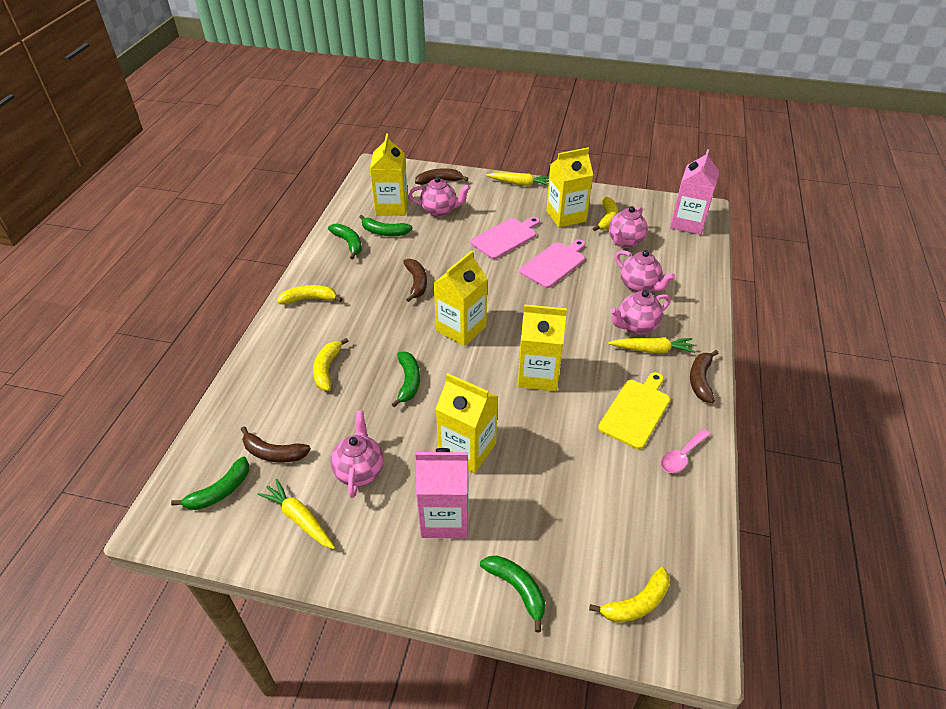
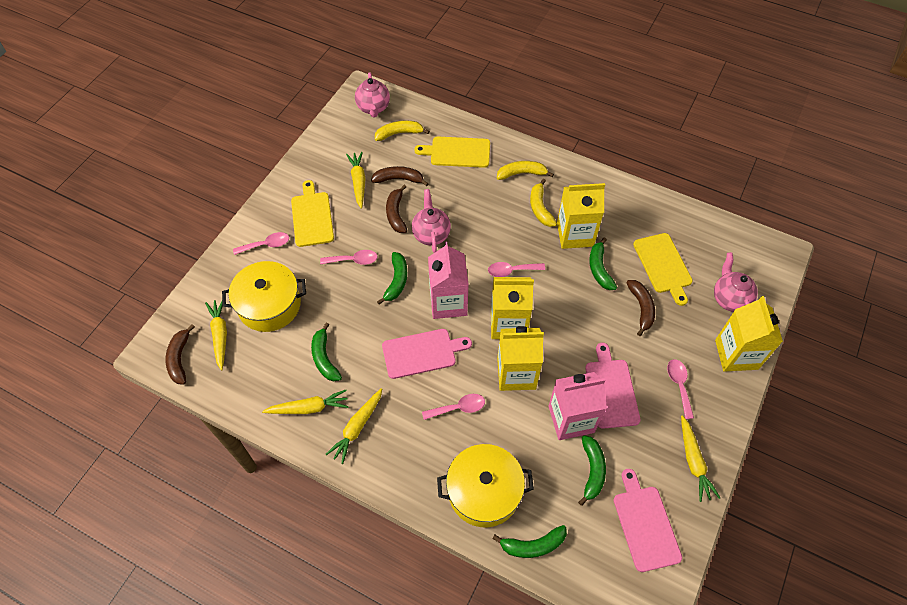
pink cutting board: [470,217,540,259] [519,240,585,288] = 2 -> [382,329,472,379] [585,343,641,429] [614,469,682,572] = 3
pink spoon: [661,429,711,473] = 1 -> [233,232,289,255] [320,250,378,265] [422,394,485,420] [488,262,545,277] [667,359,694,419] = 5
pink teapot: [330,411,384,498] [409,177,471,217] [609,206,648,248] [610,290,671,334] [615,250,675,292] = 5 -> [355,72,390,118] [412,189,451,253] [714,252,758,312] = 3
yellow banana: [277,285,343,305] [313,338,348,391] [589,567,670,623] [593,197,618,231] = 4 -> [375,120,430,141] [497,161,554,180] [530,179,557,227] = 3
yellow carrot: [258,479,335,549] [486,172,549,186] [608,337,696,353] = 3 -> [205,300,227,371] [262,390,349,414] [326,388,382,464] [346,152,366,209] [681,415,720,502] = 5
yellow carton: [370,134,408,216] [433,251,488,346] [436,373,498,473] [518,304,567,391] [546,148,593,228] = 5 -> [491,277,534,339] [497,326,544,391] [557,183,605,249] [715,296,783,372] = 4
yellow cutting board: [598,372,670,449] = 1 -> [291,180,334,247] [414,137,490,168] [633,233,693,306] = 3
yellow pot: none = 0 -> [222,261,306,332] [437,444,534,527] = 2

